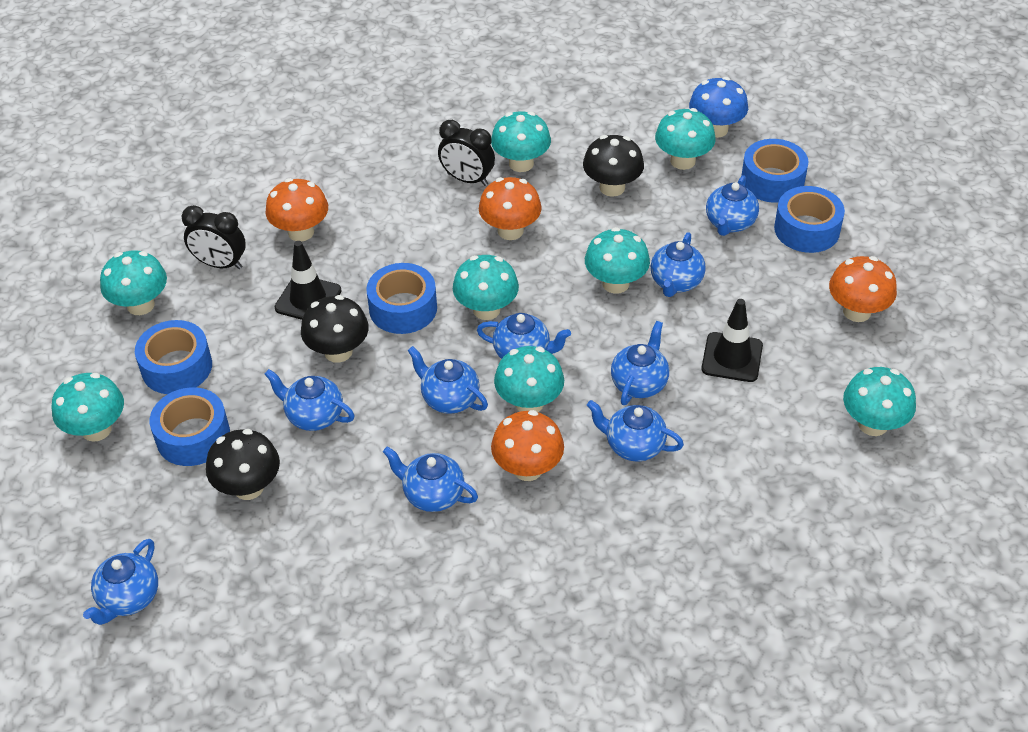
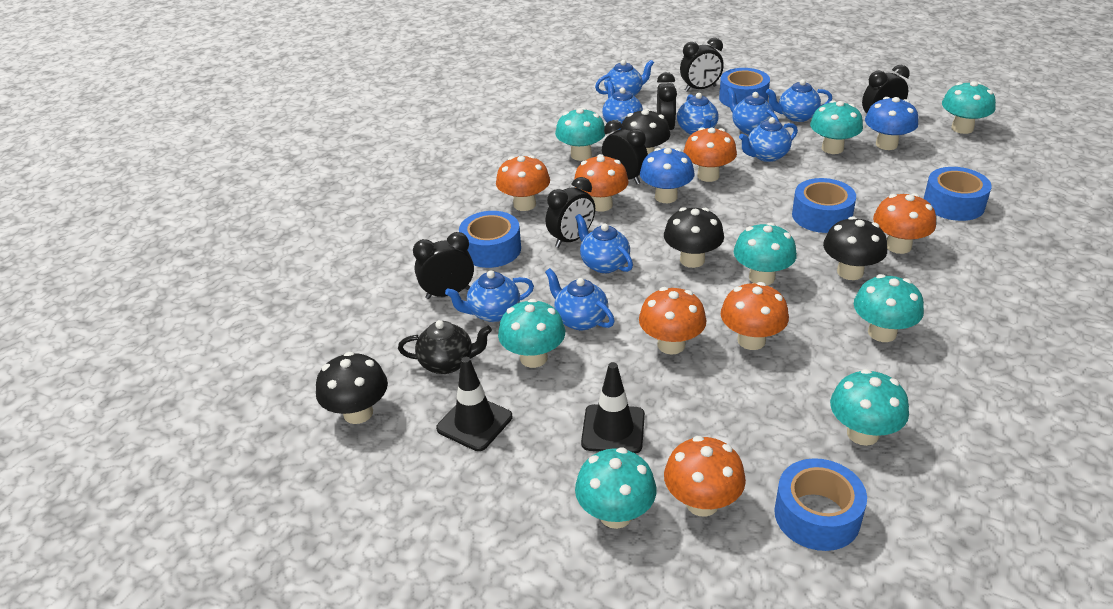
black clock: [182,205,246,269] [438,120,495,186] = 2 -> [413,232,474,299] [546,177,595,248] [602,120,648,184] [657,72,677,130] [680,38,724,92] [862,65,910,114] = 6
black mushroom: [206,429,280,500] [301,295,369,363] [583,135,644,197] = 3 -> [316,352,388,424] [621,109,670,154] [664,207,724,268] [823,216,887,280] = 4
black teapot: none = 0 -> [398,320,492,374] = 1
blue mushroom: [689,77,748,138] = 1 -> [640,148,695,203] [865,97,918,150] = 2
orange mushroom: [266,178,328,242] [479,177,542,240] [491,410,564,481] [829,256,897,322] = 4 -> [496,155,550,211] [574,154,629,212] [639,287,707,355] [664,436,746,517] [683,127,737,182] [721,282,789,350] [873,193,936,254] = 7

